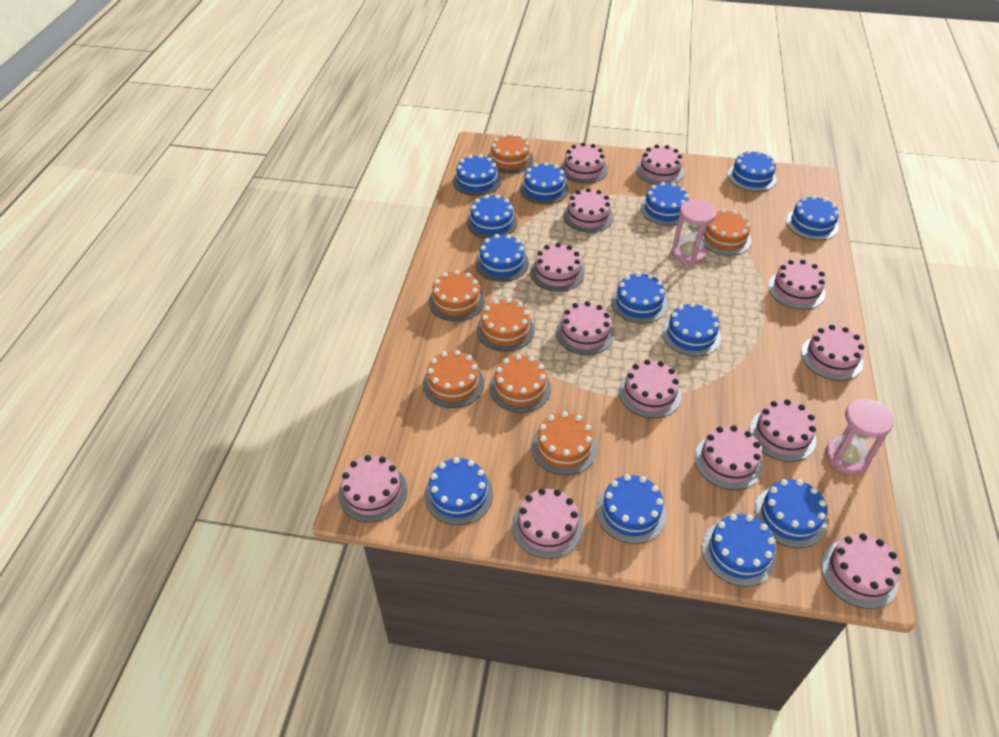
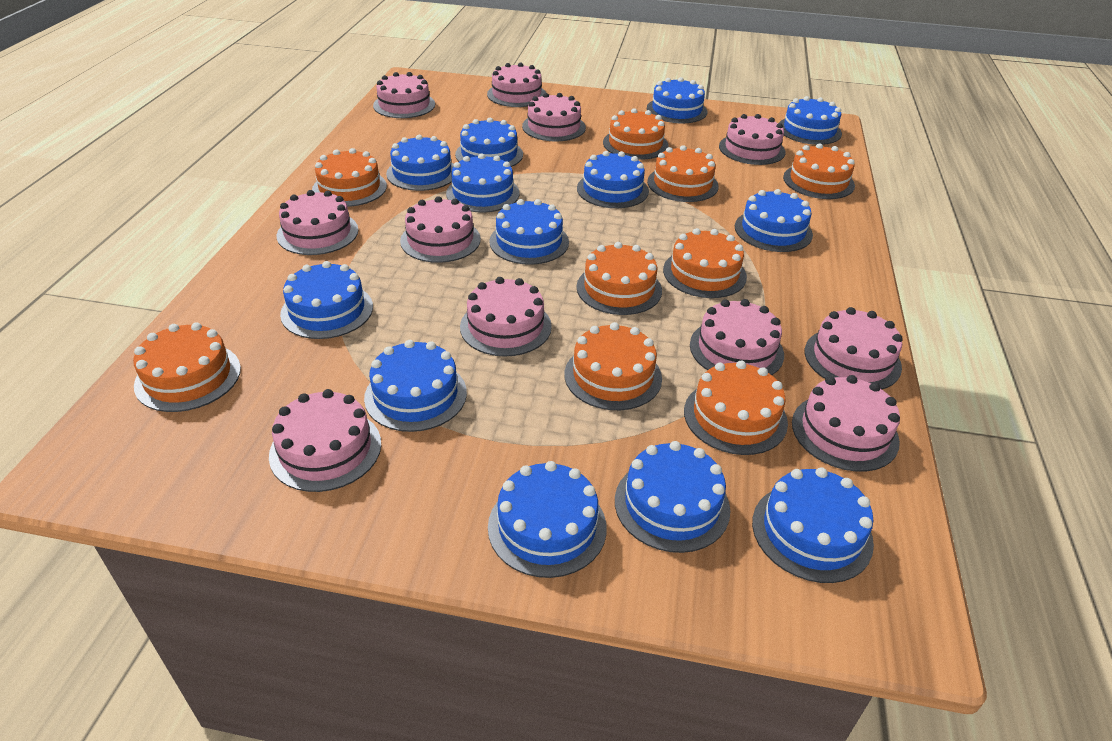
orange cake: [423,350,484,408] [429,270,485,321] [476,298,534,352] [487,134,533,174] [489,354,551,413] [531,411,597,475] [702,209,751,255] = 7 -> [133,322,241,412] [312,148,387,207] [565,322,662,410] [576,242,662,315] [603,108,668,160] [647,145,719,202] [663,228,747,298] [684,361,788,455] [783,143,855,199] = 9
pink cake: [338,455,407,522] [512,488,583,559] [530,243,585,292] [556,301,614,355] [560,142,608,183] [563,188,614,233] [619,359,681,418] [636,144,684,185] [695,425,763,490] [749,399,816,462] [768,260,826,310] [801,325,864,381] [821,533,901,609] = 13 -> [269,389,381,492] [277,190,358,255] [373,72,435,118] [400,196,481,263] [460,277,552,356] [487,62,546,107] [522,93,586,142] [690,299,784,375] [719,114,785,165] [792,375,900,472] [805,307,903,389] = 11
pink hourglass: [671,199,716,265] [825,398,894,474] = 2 -> none = 0

